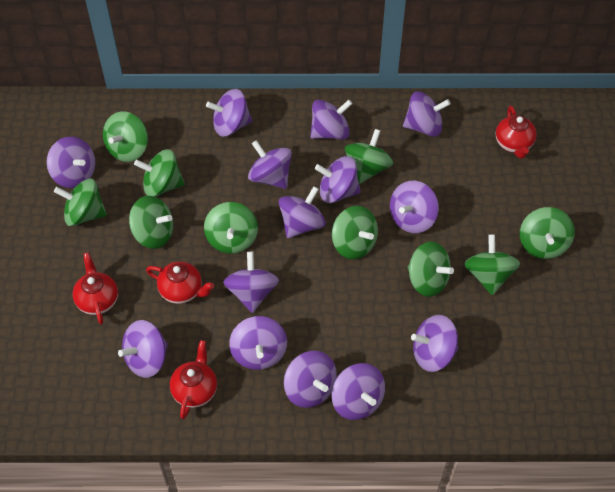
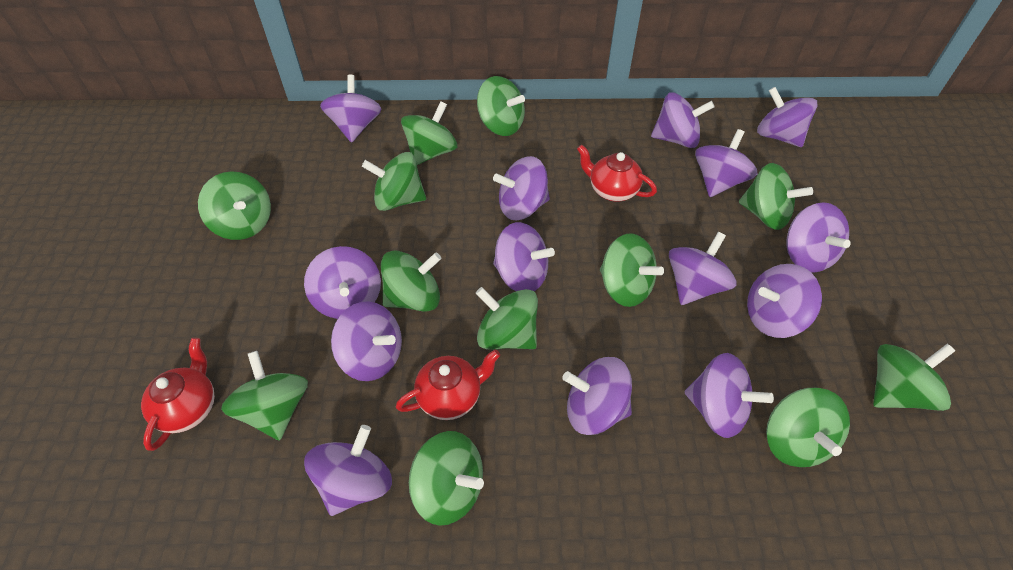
green spinning top: [54,178,107,226] [103,111,148,162] [129,196,173,249] [134,149,185,197] [204,202,258,254] [332,206,378,259] [345,129,393,184] [408,242,454,297] [464,234,520,295] [520,207,575,259] = 10 -> [198,171,271,240] [221,351,308,441] [362,152,426,211] [381,250,441,312] [401,101,458,165] [409,431,484,526] [476,287,538,350] [477,76,525,136] [600,233,664,307] [739,163,813,230] [766,388,850,467] [873,344,955,411] = 12
red teapot: [73,252,118,325] [146,261,214,304] [170,340,217,419] [496,106,537,159] = 4 -> [141,338,215,451] [396,349,500,420] [577,145,657,202] = 3

